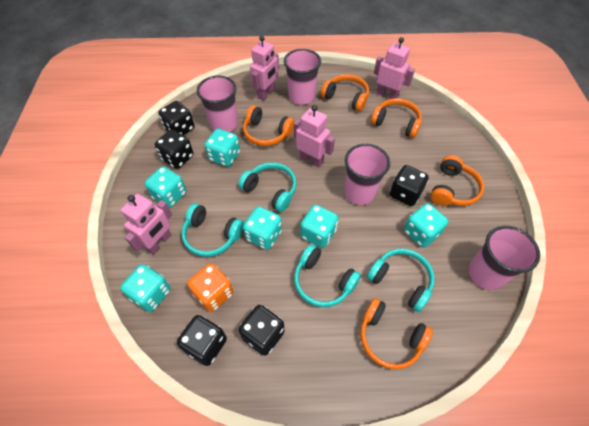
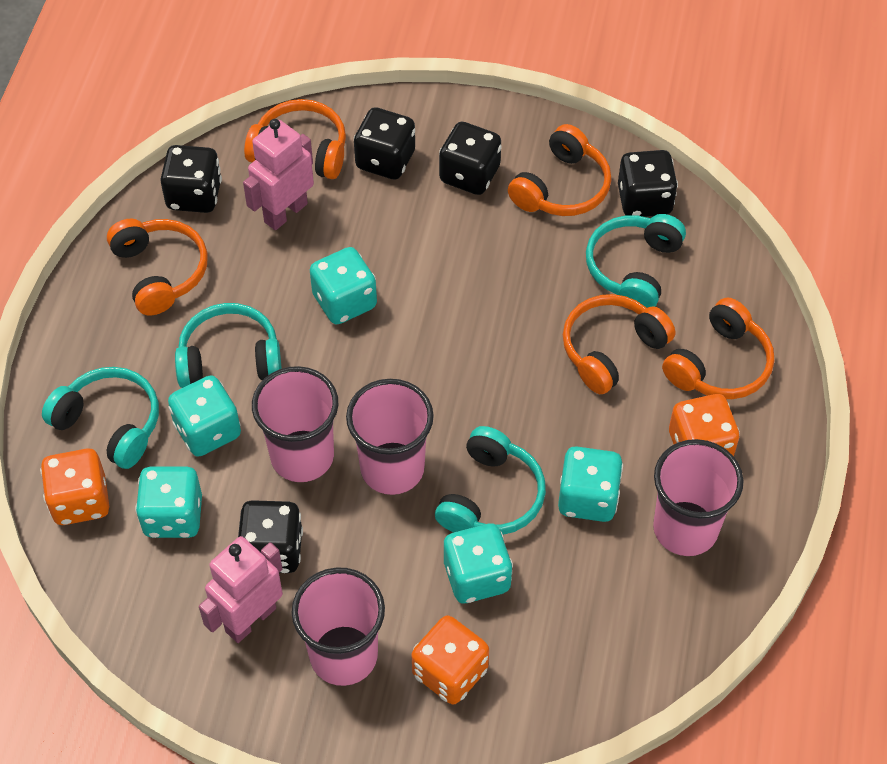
orange dice: [187,263,233,312] = 1 -> [40,448,109,525] [412,615,489,704] [669,394,740,456] = 3
pink robot: [121,194,172,255] [250,35,279,101] [294,105,335,168] [374,37,415,99] = 4 -> [199,536,283,643] [243,119,314,230] = 2
turquoise dice: [120,264,171,312] [145,167,186,208] [205,129,240,167] [243,206,282,250] [300,205,338,248] [404,203,448,248] = 6 -> [135,467,202,538] [168,375,241,457] [310,247,377,324] [444,524,513,603] [558,446,623,522] = 5

